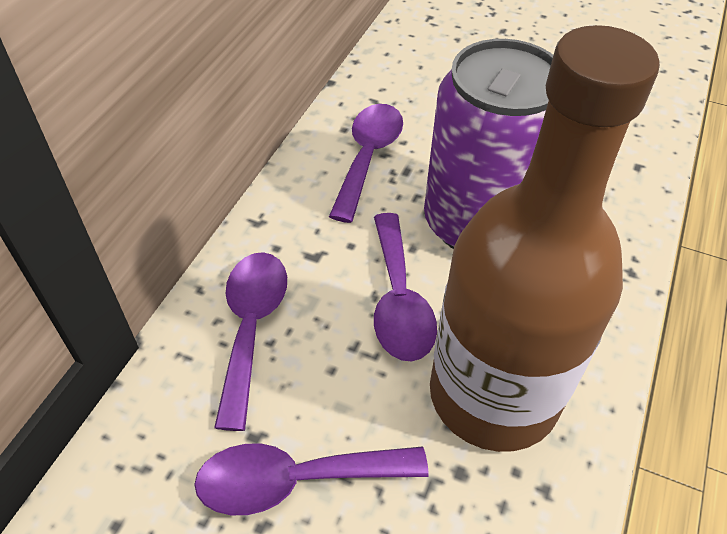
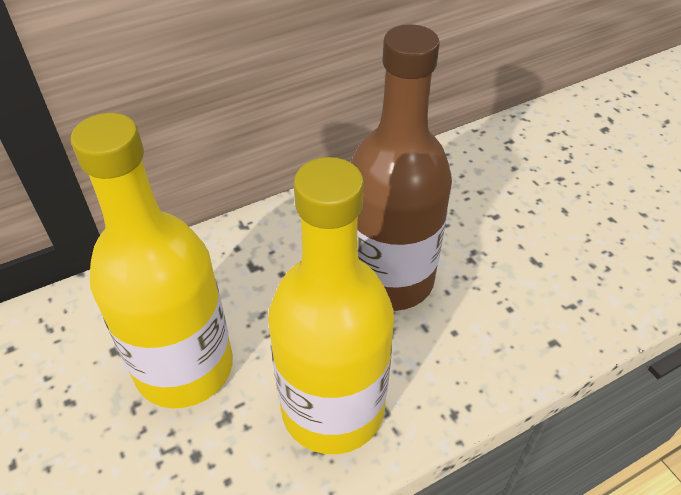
purple can: [424,39,553,249] = 1 -> none = 0
purple spoon: [194,444,429,515] [214,252,287,431] [329,104,403,223] [374,213,437,362] = 4 -> none = 0
yellow bottle: none = 0 -> [71,113,233,408] [268,157,394,454] = 2

